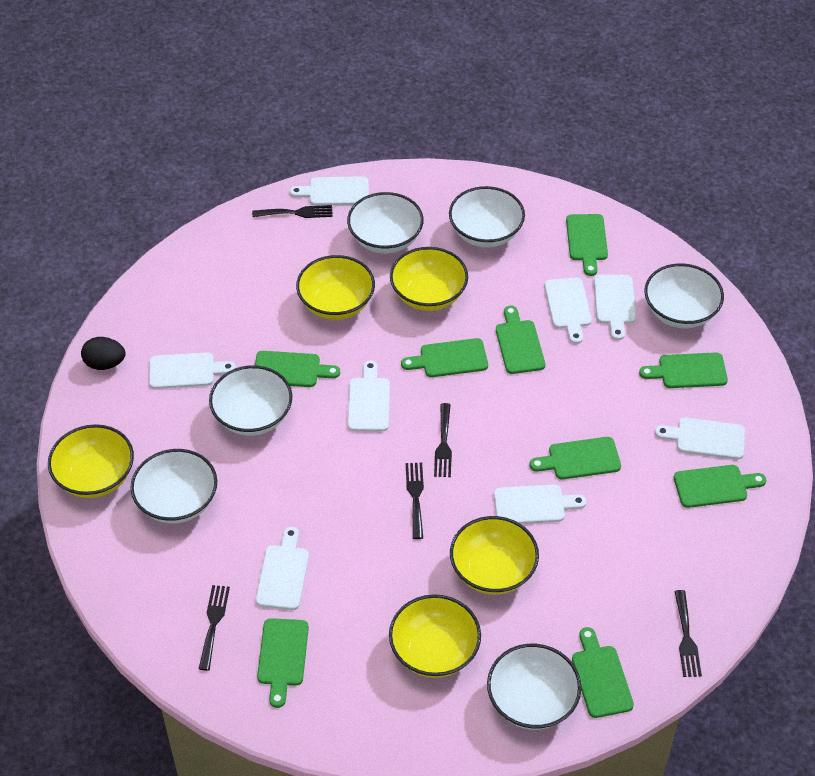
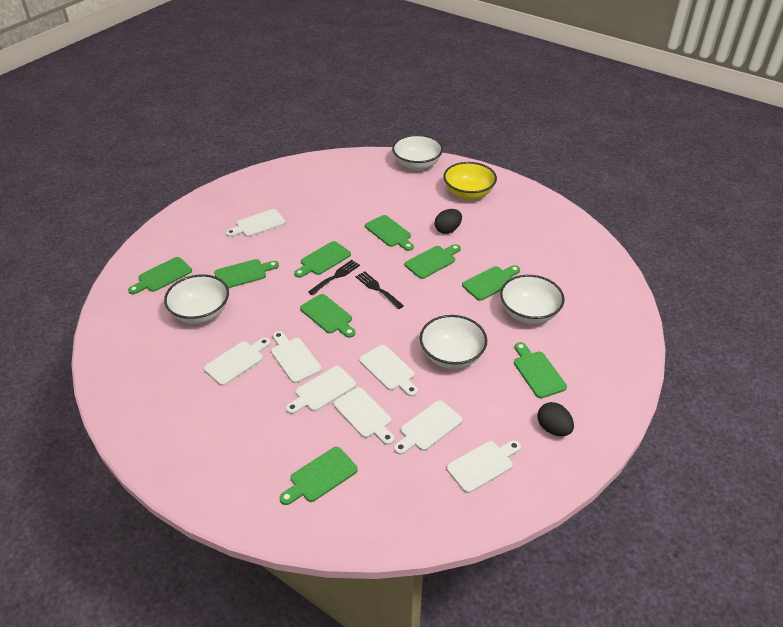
black egg: [81,337,126,370] = 1 -> [435,209,462,234] [538,402,574,436] = 2
black fork: [199,585,230,671] [252,205,333,218] [406,463,424,539] [434,403,452,477] [674,590,702,677] = 5 -> [308,260,360,295] [355,271,404,309] = 2
white bowl: [130,449,217,524] [209,365,292,436] [347,192,424,254] [449,186,525,248] [487,644,581,730] [644,263,724,329] = 6 -> [164,274,229,324] [392,134,443,170] [420,315,487,369] [500,275,565,324] = 4
yellow bowl: [48,424,134,498] [296,255,375,320] [389,594,481,678] [390,247,468,311] [450,516,539,595] = 5 -> [443,162,497,200] = 1

